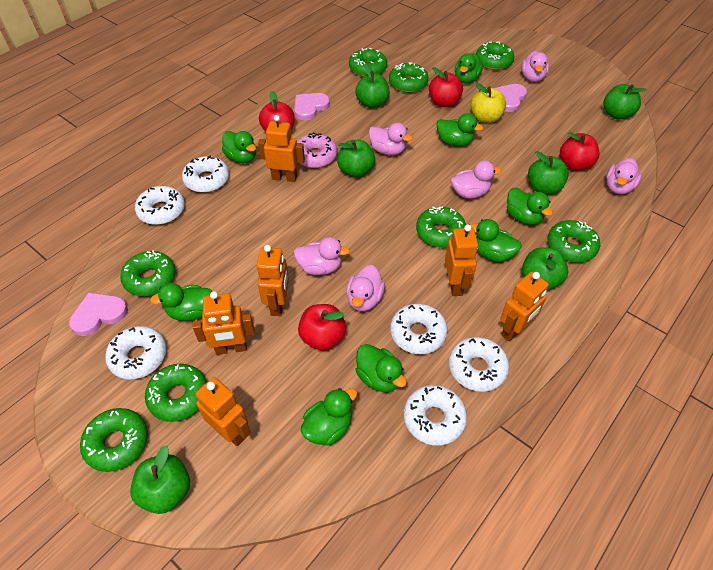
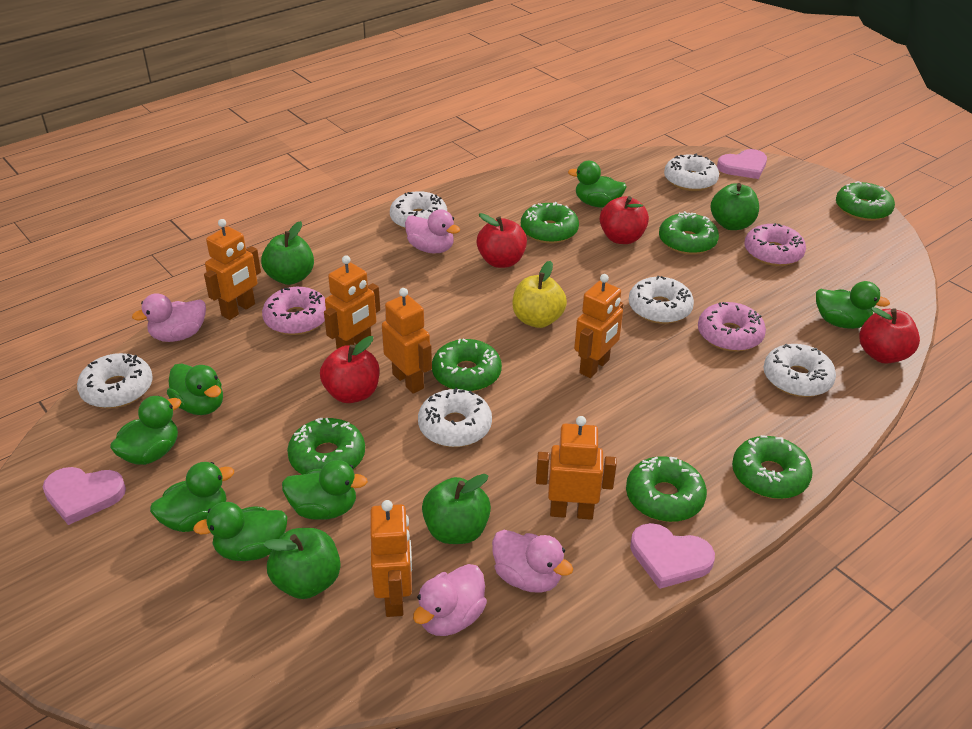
green apple: [130,445,190,514] [337,140,375,177] [355,64,389,108] [522,247,568,290] [528,151,569,194] [603,84,647,120] = 6 -> [261,221,314,285] [264,528,341,599] [422,474,491,544] [710,183,759,230] = 4
green donut: [80,408,148,472] [120,250,176,296] [145,364,207,422] [349,48,387,77] [389,62,429,93] [416,206,466,247] [476,42,514,70] [547,220,600,262] = 8 -> [287,418,365,475] [432,339,502,392] [521,202,579,244] [626,456,707,522] [659,211,719,255] [732,435,813,499] [836,181,895,221] = 7
green duck: [150,283,212,321] [222,131,256,163] [301,388,357,445] [355,344,407,392] [437,113,483,146] [455,53,483,83] [470,219,522,262] [507,188,553,225] = 8 -> [110,396,181,465] [150,462,234,532] [167,364,223,415] [193,502,287,561] [282,460,368,520] [568,161,626,208] [816,281,890,329] = 7
pink donut: [297,132,337,168] = 1 -> [262,287,326,335] [698,302,766,352] [744,223,806,266] = 3
pink duck: [294,237,350,275] [346,265,385,311] [369,123,413,155] [451,160,501,199] [521,51,549,82] [606,158,642,194] = 6 -> [132,293,206,342] [405,209,460,253] [413,564,487,636] [492,530,573,593] = 4

